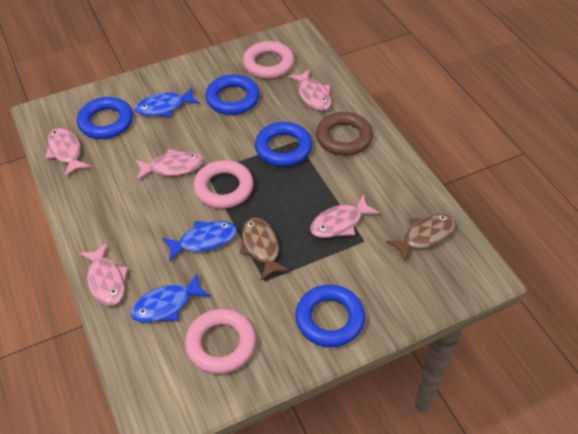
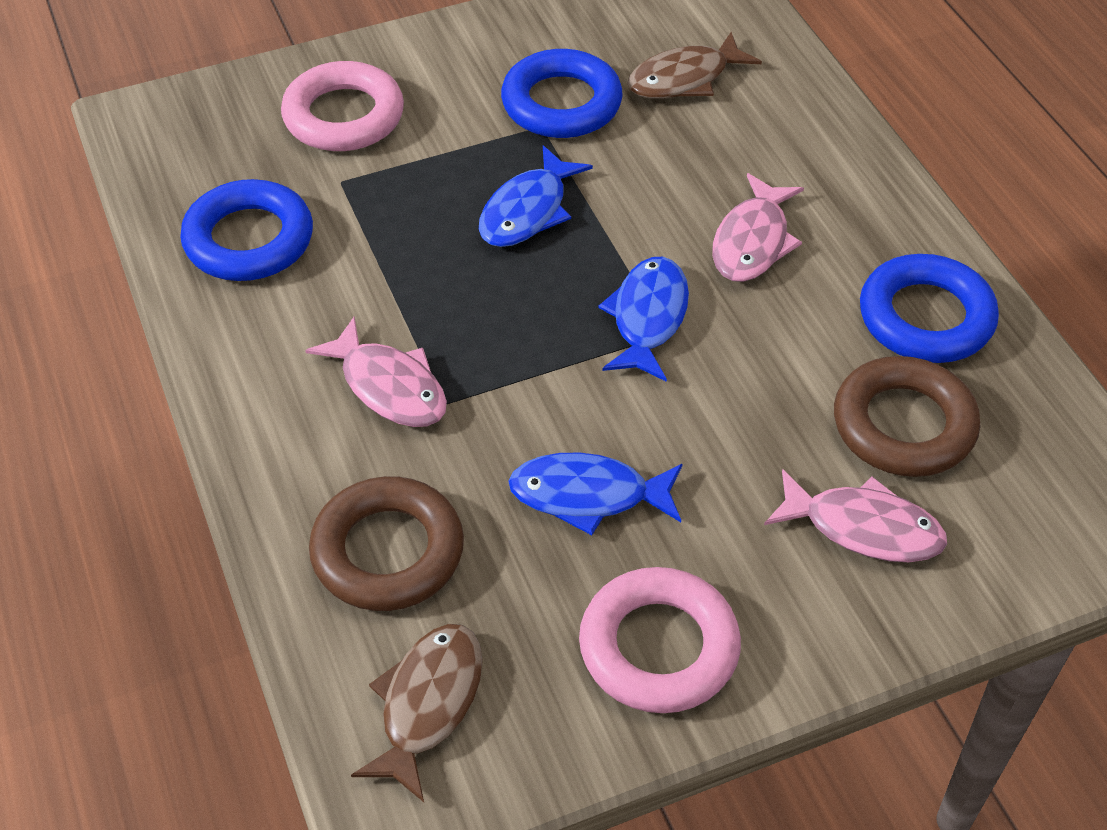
blue ring: [77,97,133,139] [206,74,259,115] [255,122,312,167] [295,285,365,347] = 4 -> [180,179,313,281] [501,49,623,138] [860,254,999,363] = 3
brown ring: [316,112,373,156] = 1 -> [309,476,464,611] [834,356,980,477] = 2
pink fish: [45,128,91,177] [79,243,128,306] [136,149,204,180] [288,69,331,111] [310,195,380,238] = 5 -> [305,317,447,427] [712,173,804,282] [764,469,947,562] = 3
pink ring: [185,309,256,374] [193,160,253,209] [243,41,294,79] = 3 -> [281,61,404,151] [579,567,741,713] = 2

